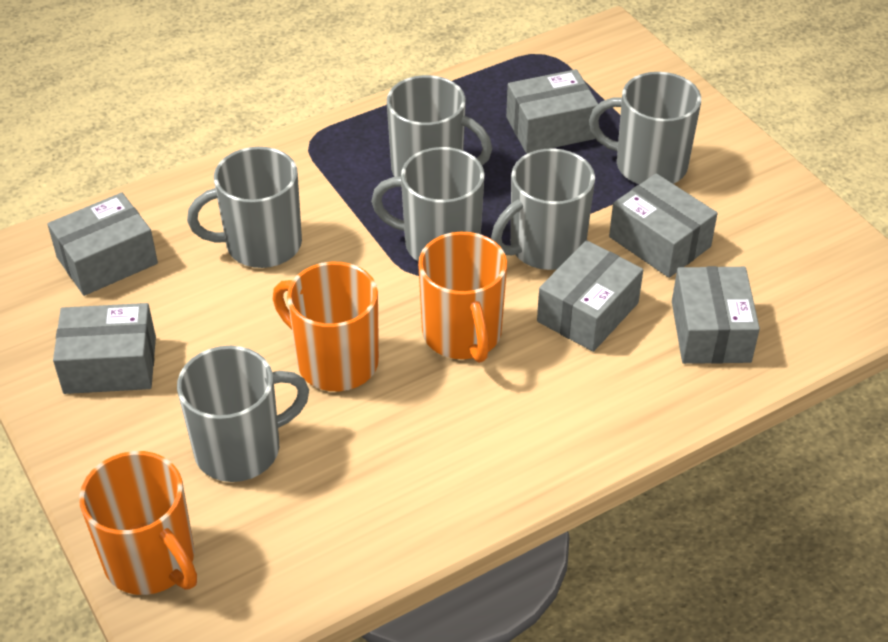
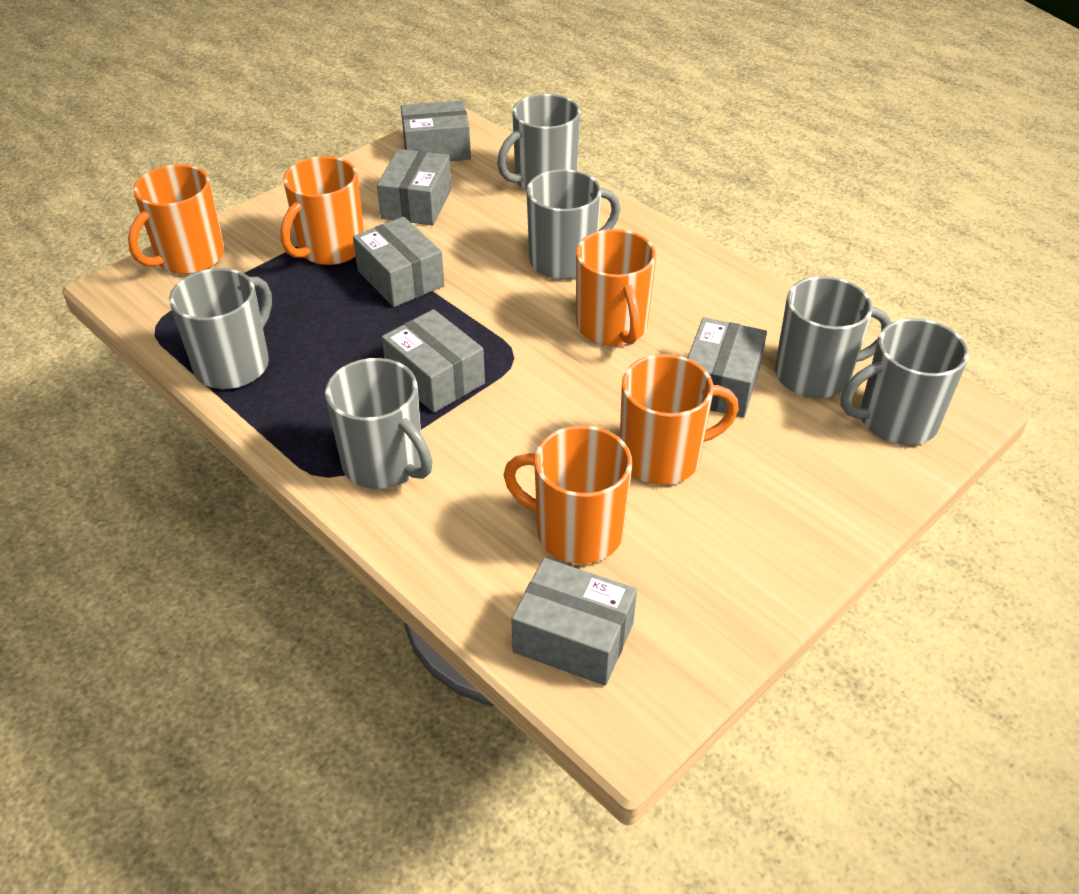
orange mug: [79,451,197,595] [273,262,379,391] [418,232,507,363] = 3 -> [128,165,225,274] [280,156,364,265] [504,425,632,564] [576,229,656,346] [620,354,739,485] = 5

